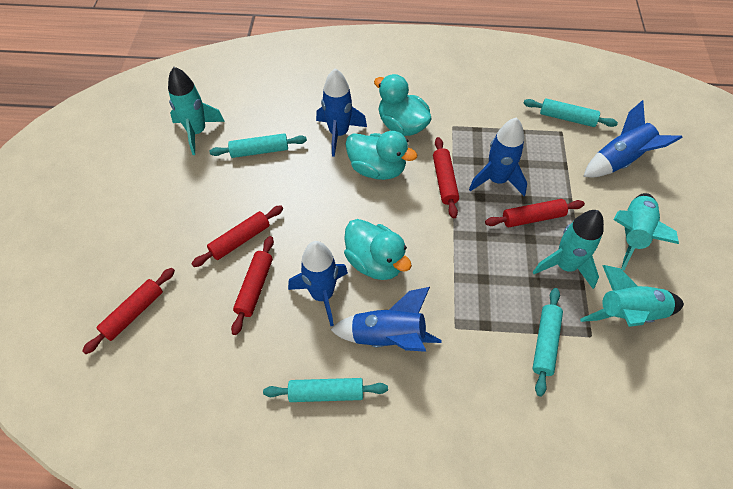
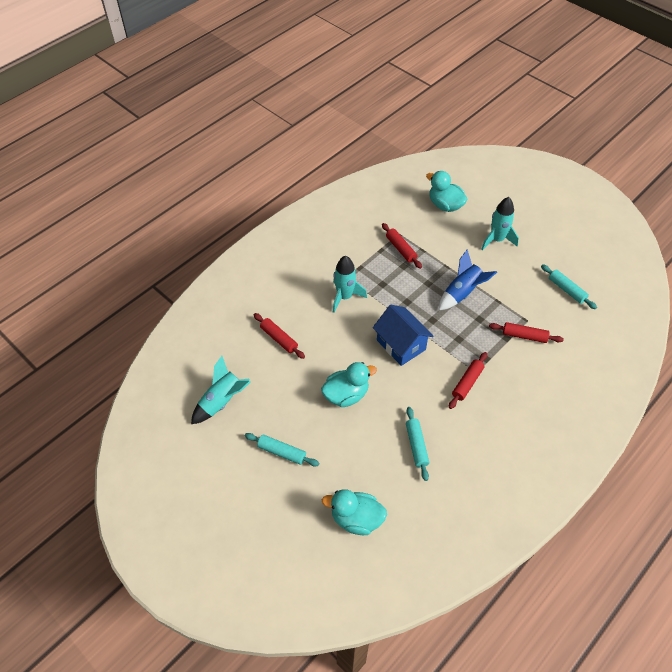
blue house: none = 0 -> [373,305,433,366] = 1
blue rocket: [288,241,348,326] [316,68,367,157] [331,287,441,352] [469,117,527,196] [583,100,682,177] = 5 -> [438,249,497,311] = 1
red rolling pin: [82,268,175,354] [191,205,283,267] [231,236,274,335] [433,137,459,219] [485,199,585,227] = 5 -> [254,313,305,359] [382,223,422,269] [449,352,487,409] [489,322,564,343] = 4
turquoise rocket: [168,67,225,155] [533,210,604,289] [580,265,684,327] [613,193,679,271] = 4 -> [191,356,251,424] [333,256,367,313] [481,197,519,250] = 3
turquoise rolling pin: [209,133,307,158] [263,378,388,402] [523,99,618,127] [532,288,563,397] = 4 -> [245,433,319,466] [406,407,429,481] [541,264,597,309] = 3

